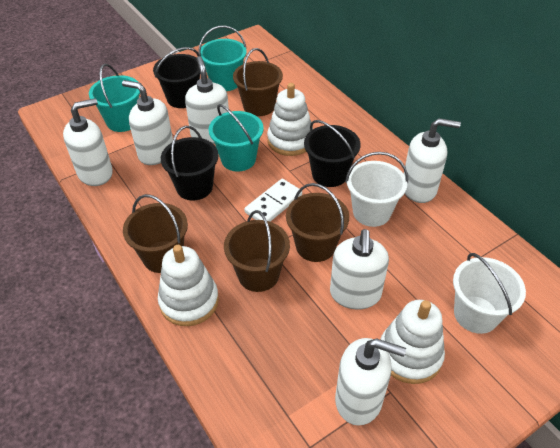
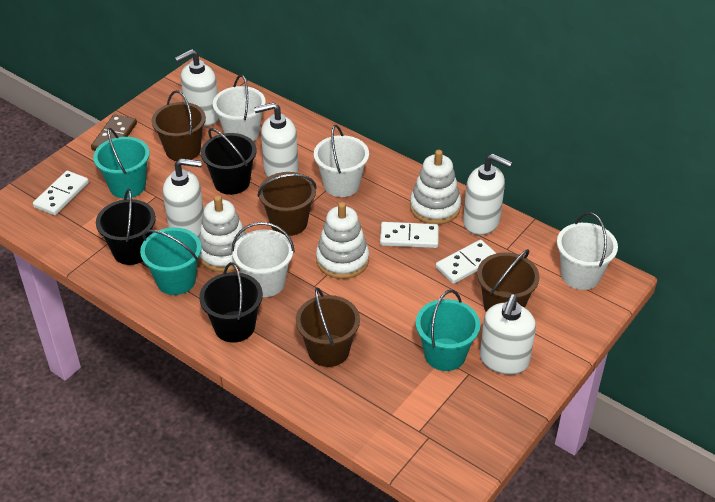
brown domino: none = 0 -> [91,114,137,151] = 1
white bucket: [345,152,408,227] [453,253,526,334] = 2 -> [213,74,266,142] [231,222,295,297] [314,125,369,197] [557,212,618,290] = 4
white domino: [244,179,302,222] = 1 -> [33,171,89,215] [380,222,439,248] [436,239,496,284] = 3
white soap dispenser: [63,98,113,186] [122,80,173,165] [185,56,229,144] [330,229,389,309] [335,338,406,426] [404,118,461,203] = 6 -> [163,158,204,237] [175,49,219,126] [254,102,298,177] [463,154,512,235] [480,295,536,375] = 5

